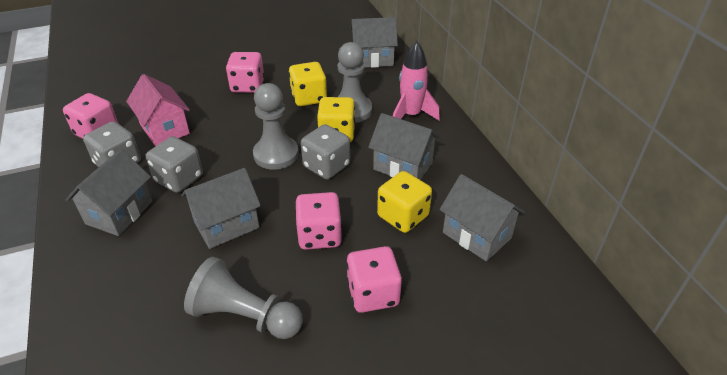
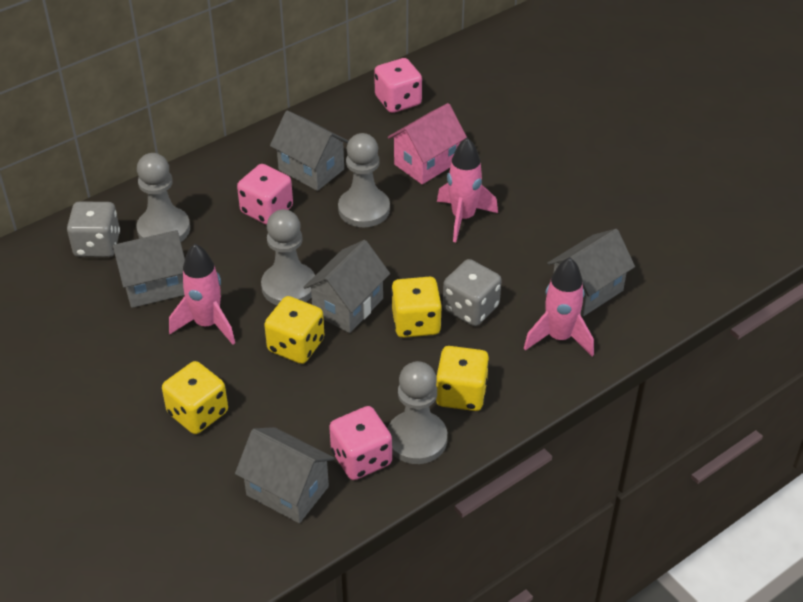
grey dice: [83,121,141,167] [146,136,203,193] [301,124,350,180] = 3 -> [67,202,120,257] [443,259,502,326] = 2
grey pawn: [184,257,303,339] [253,83,299,170] [338,42,372,123] = 3 -> [137,153,190,242] [261,209,315,305] [338,133,390,227] [387,361,447,464] = 4
pink dice: [63,93,119,139] [226,52,265,93] [296,192,342,250] [346,246,402,313] = 4 -> [237,164,293,225] [329,406,392,480] [374,58,422,113] = 3
pink rocket: [393,41,440,121] = 1 -> [169,244,235,345] [437,137,498,242] [524,257,594,356] = 3
yellow dice: [289,62,327,106] [317,97,355,142] [377,171,432,233] = 3 -> [162,361,228,434] [264,296,324,364] [391,277,442,338] [436,346,489,411] = 4

